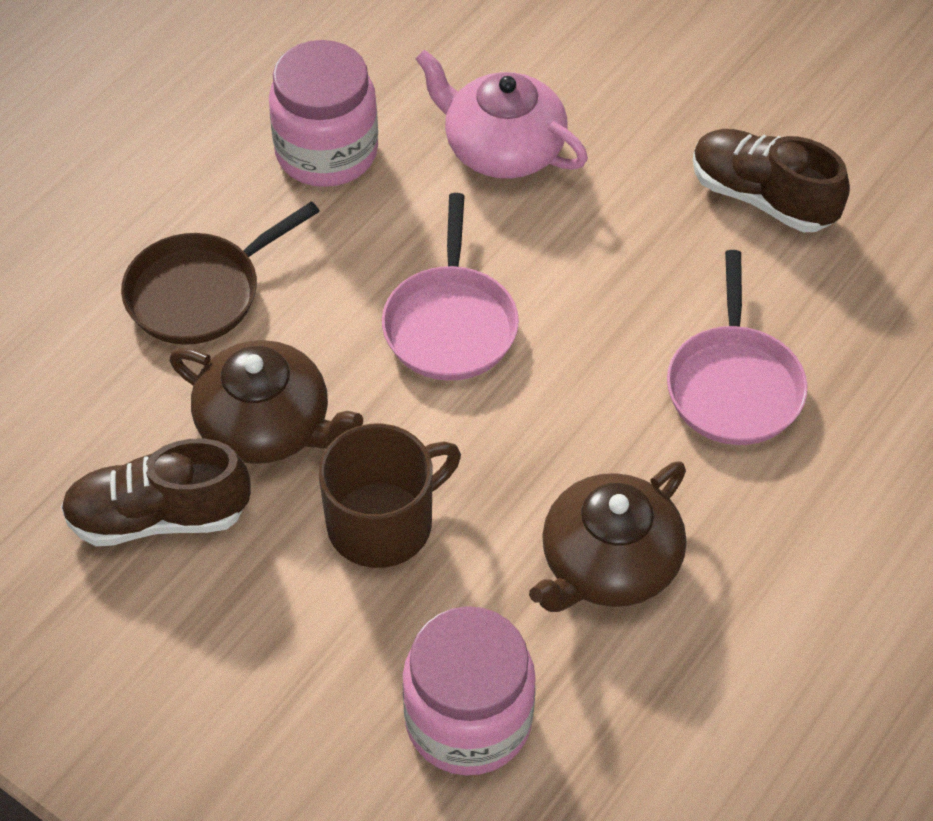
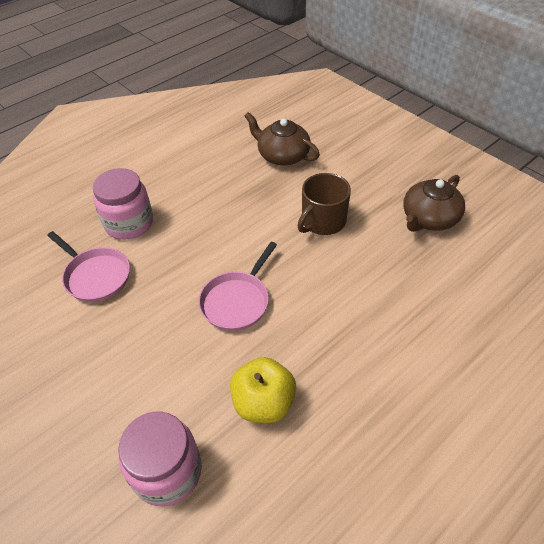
brown pan: [121,201,320,345] = 1 -> none = 0
brown shoe: [61,439,251,546] [693,129,850,232] = 2 -> none = 0
pink teapot: [415,49,588,178] = 1 -> none = 0
yellow apple: none = 0 -> [230,357,296,423] = 1

